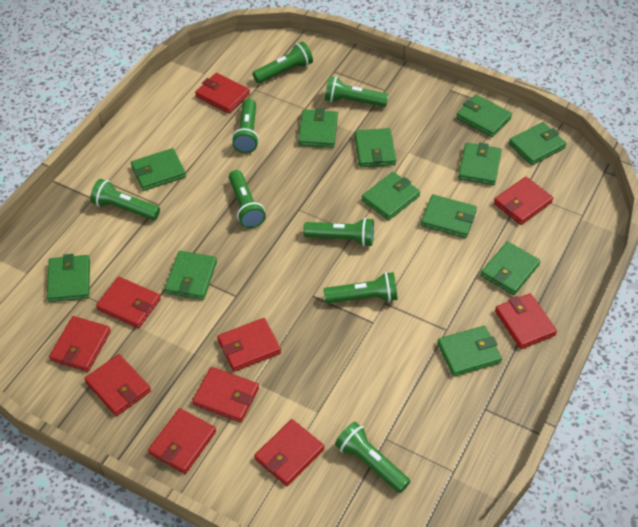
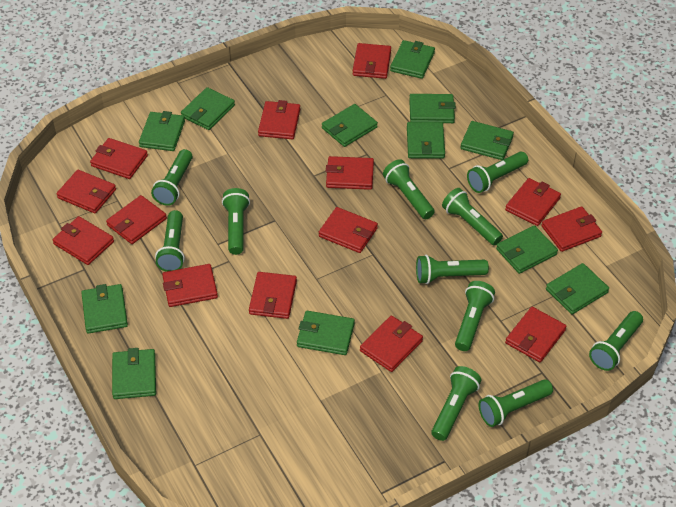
green flashlight: [90,179,160,220] [229,170,266,228] [232,99,259,153] [253,41,313,83] [303,218,374,247] [323,272,398,304] [325,76,388,107] [335,422,410,493] = 8 -> [151,149,193,206] [155,210,185,272] [222,188,250,255] [383,159,435,219] [416,255,489,284] [431,366,481,441] [442,188,503,245] [455,281,495,351] [467,152,528,193] [478,379,553,427] [589,311,643,371] = 11
red wallet: [49,316,111,372] [84,354,151,416] [96,277,161,328] [148,408,216,474] [192,367,259,423] [195,73,250,113] [217,318,281,372] [254,419,324,486] [494,177,553,225] [495,293,557,349] = 10 -> [53,216,114,265] [57,170,116,214] [90,138,148,179] [106,195,167,244] [162,264,218,307] [249,272,297,319] [258,100,300,139] [319,207,378,253] [326,156,374,190] [353,43,391,79] [360,316,423,372] [505,178,561,226] [505,307,567,362] [541,206,602,252] = 14

